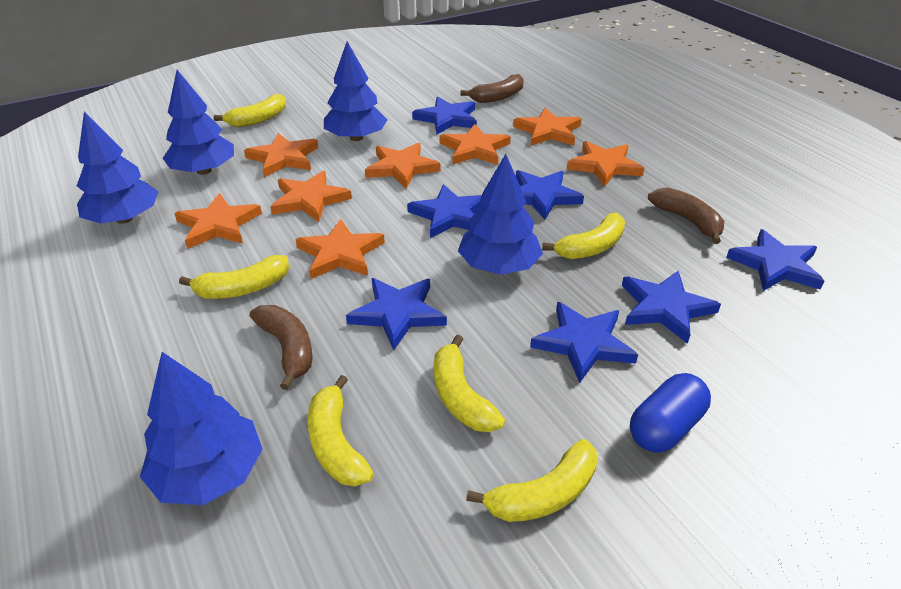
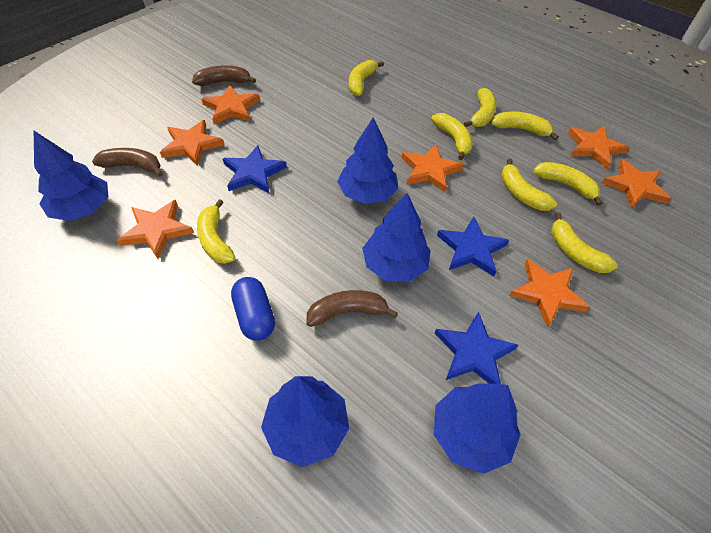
blue star: [346,278,447,350] [407,184,483,238] [412,97,477,135] [516,170,584,220] [530,302,638,383] [622,271,721,344] [726,229,824,291] = 7 -> [223,145,287,193] [435,312,518,384] [437,217,509,276] = 3
orange star: [174,193,262,249] [244,133,318,177] [270,171,352,222] [295,219,385,279] [365,143,441,189] [440,124,511,165] [513,108,581,146] [567,141,644,187] = 8 -> [116,200,194,259] [160,120,224,166] [202,85,260,124] [402,145,464,192] [509,259,590,327] [568,126,630,169] [602,159,672,208] = 7
yellow banana: [179,255,289,299] [214,94,286,127] [307,375,374,486] [434,335,505,432] [466,439,597,522] [542,213,625,259] = 6 -> [197,199,235,264] [349,60,384,96] [431,113,473,160] [464,88,497,127] [492,112,559,140] [501,159,557,211] [533,162,603,206] [551,213,618,273] = 8

